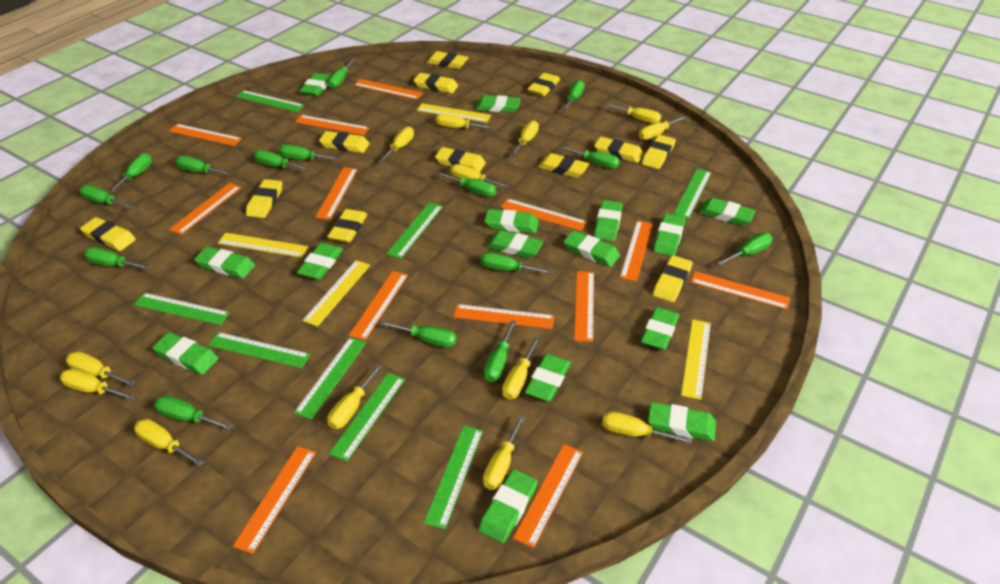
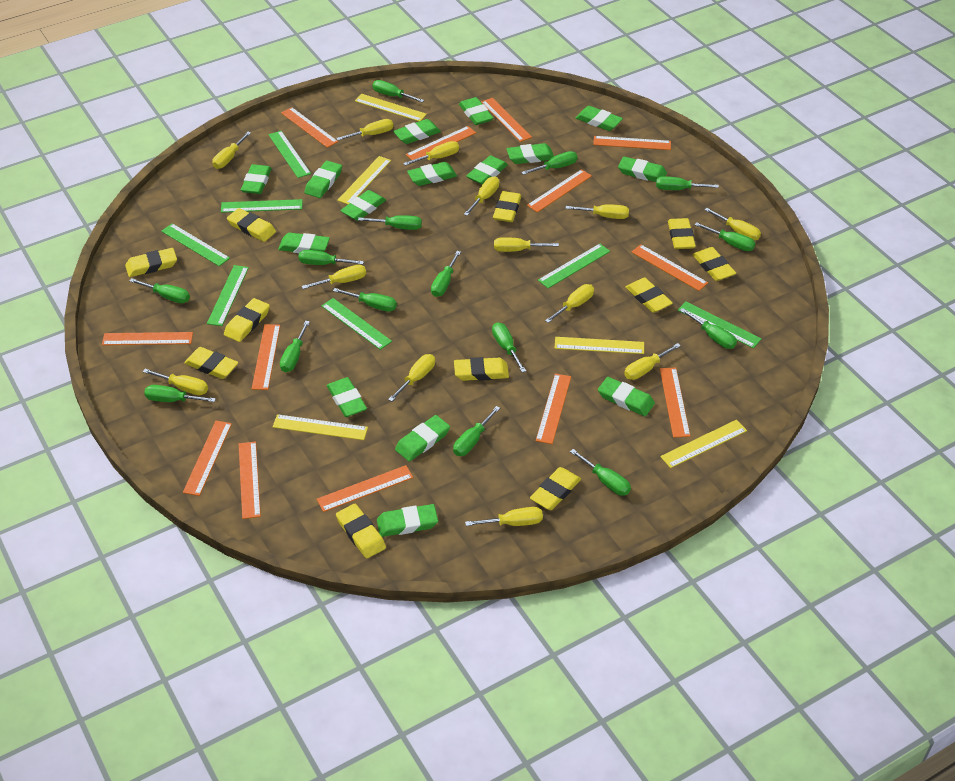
green ruler: [134,293,230,325] [208,332,310,368] [236,90,304,112] [294,337,366,419] [329,373,405,461] [386,202,443,259] [424,426,483,529] [673,168,712,219] = 8 -> [161,223,230,266] [207,265,249,326] [221,199,303,213] [268,131,311,178] [321,298,392,350] [538,244,610,288] [678,302,761,348] = 7
yellow eraser: [80,217,136,251] [246,179,282,218] [319,131,370,153] [327,209,367,243] [413,73,458,93] [426,51,469,69] [435,147,486,172] [527,73,560,96] [538,153,589,178] [594,137,644,163] [642,135,676,169] [653,255,693,302] = 12 -> [125,248,177,277] [184,347,239,379] [224,298,270,342] [227,208,276,242] [336,504,386,558] [454,357,509,381] [493,191,522,222] [530,467,581,510] [626,278,673,313] [668,218,696,249] [692,247,736,281] = 11
yellow ruler: [218,233,308,258] [302,260,370,327] [417,103,491,122] [681,319,711,400] = 4 -> [273,414,368,440] [337,156,391,204] [355,94,427,121] [555,337,644,354] [660,420,747,468] = 5

